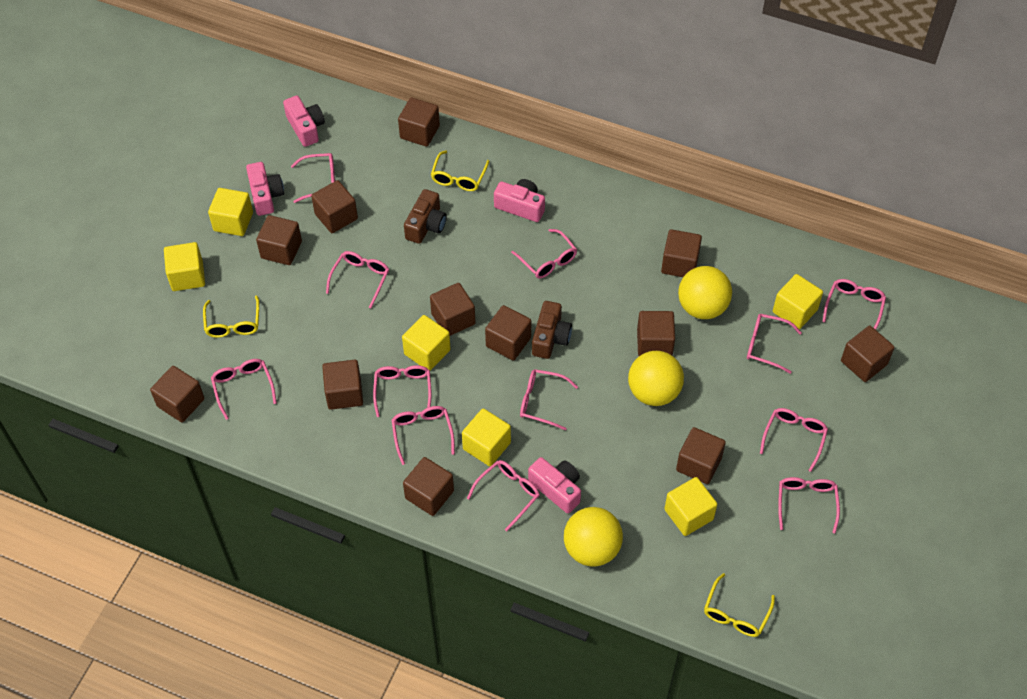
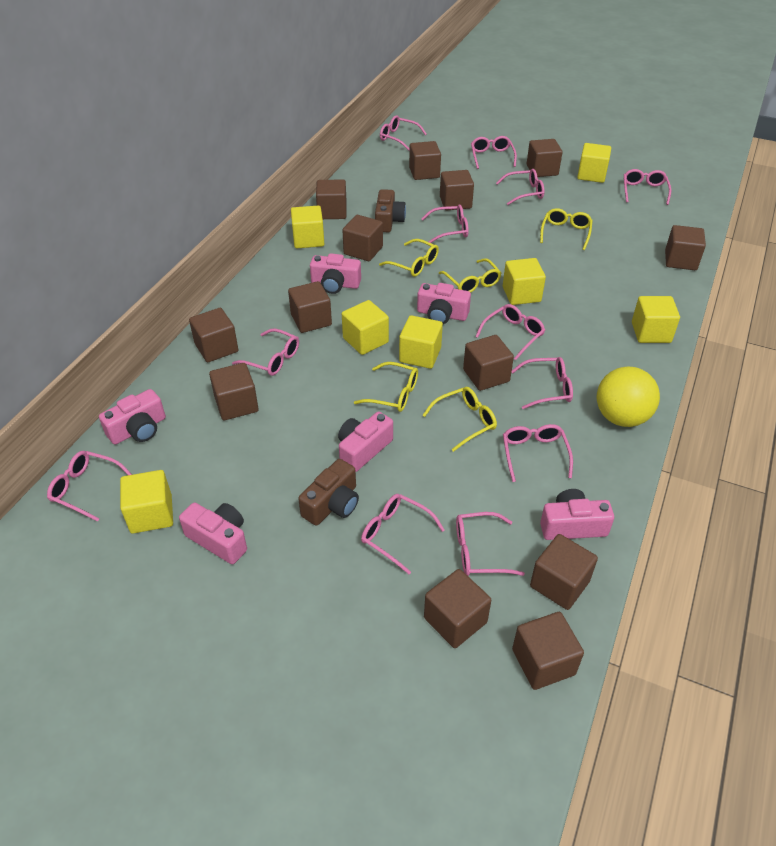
brown cube: [150,366,204,422] [256,215,302,265] [311,180,358,233] [322,360,363,410] [398,97,440,147] [403,457,454,516] [430,283,475,336] [485,305,531,361] [637,311,675,356] [661,229,702,277] [676,427,726,484] [841,326,894,382] = 12 -> [189,308,238,362] [209,363,259,420] [288,281,332,333] [316,179,347,219] [342,215,383,261] [409,141,441,180] [424,569,491,648] [440,170,474,210] [463,335,514,391] [512,612,584,690] [527,139,563,177] [530,534,598,610] [665,225,706,270] = 13
pink camera: [246,162,284,216] [283,96,325,147] [494,179,545,222] [528,457,581,514] = 4 -> [99,389,166,445] [179,502,247,564] [310,253,361,294] [338,412,393,472] [417,283,471,324] [540,489,614,540] = 6
yellow ball: [564,507,623,567] [628,351,684,406] [678,266,732,319] = 3 -> [597,367,660,427] = 1
yellow cube: [164,242,205,291] [208,188,253,236] [402,315,451,371] [462,408,511,466] [664,477,717,536] [773,274,823,329] = 6 -> [120,470,173,534] [291,206,324,248] [342,300,389,355] [399,315,443,369] [503,258,546,305] [577,143,611,183] [632,296,680,343] = 7
yellow glasses: [203,295,259,338] [431,150,490,191] [704,573,775,637] = 3 -> [354,362,418,412] [379,239,439,277] [423,387,497,452] [439,258,501,293] [540,208,593,250] = 5

